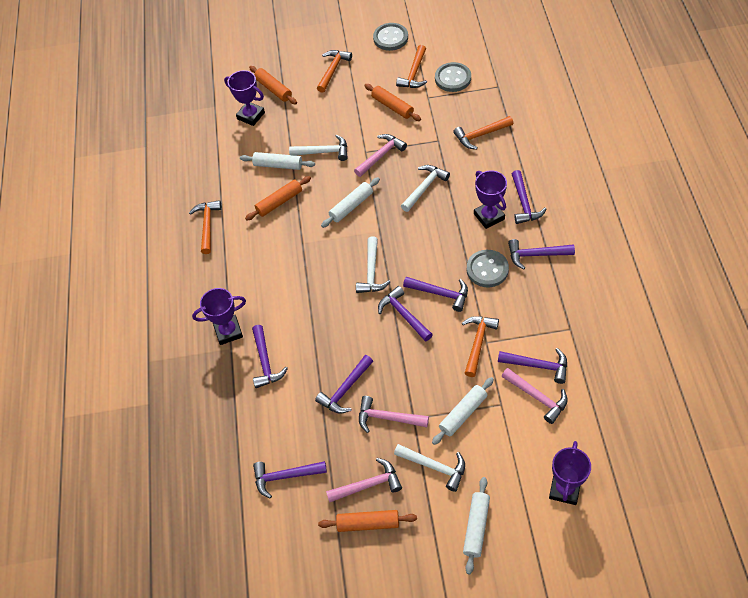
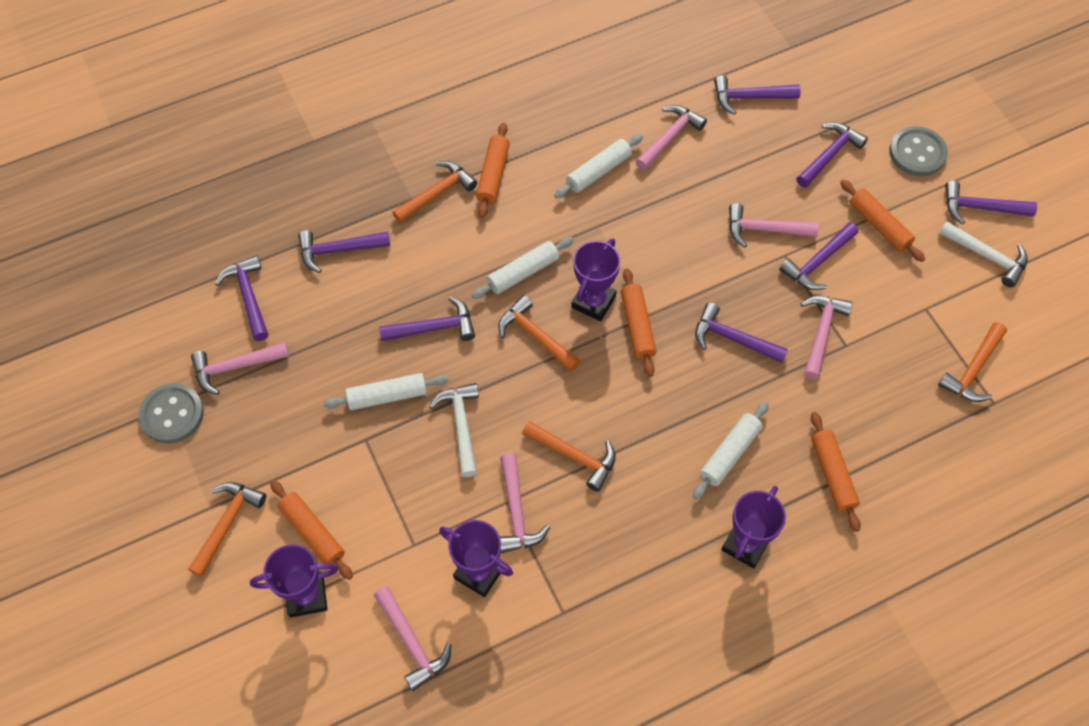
grey button: [373,23,408,51] [435,62,471,92] [467,250,509,287] = 3 -> [139,383,204,443] [889,126,948,176] = 2
orange rolling pin: [245,176,311,220] [249,66,297,105] [318,510,417,532] [364,84,421,121] = 4 -> [270,480,353,580] [476,123,510,218] [621,268,657,377] [811,412,861,532] [840,180,925,262] = 5
pink hammer: [326,458,402,503] [354,134,407,177] [359,396,429,433] [502,368,568,424] = 4 -> [191,342,289,395] [374,586,452,691] [500,453,550,553] [636,105,707,170] [729,203,819,248] [801,296,852,379] = 6
white hammer: [289,135,348,161] [356,237,390,293] [394,444,465,492] [401,165,450,212] = 4 -> [429,383,479,477] [939,221,1028,287] = 2

